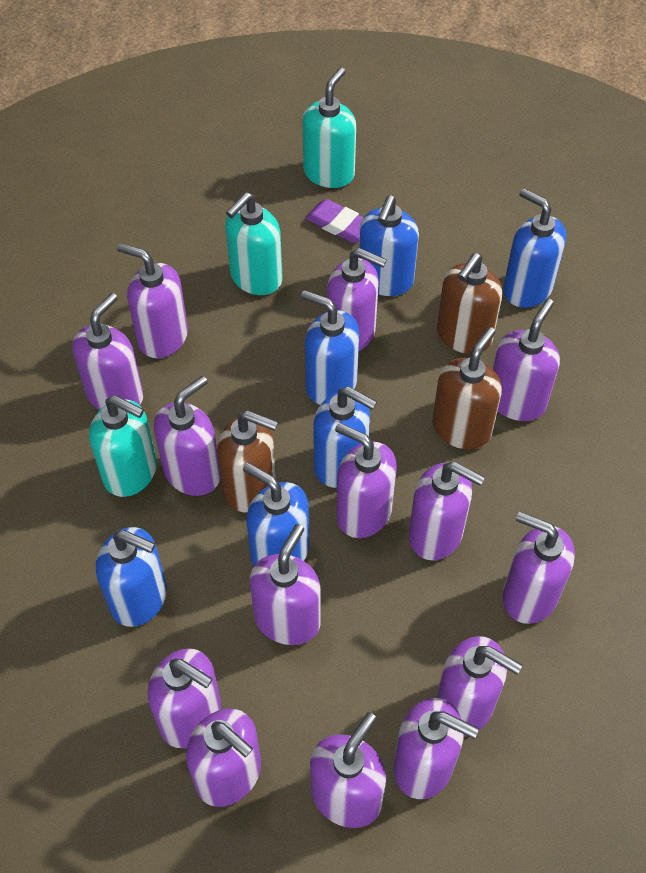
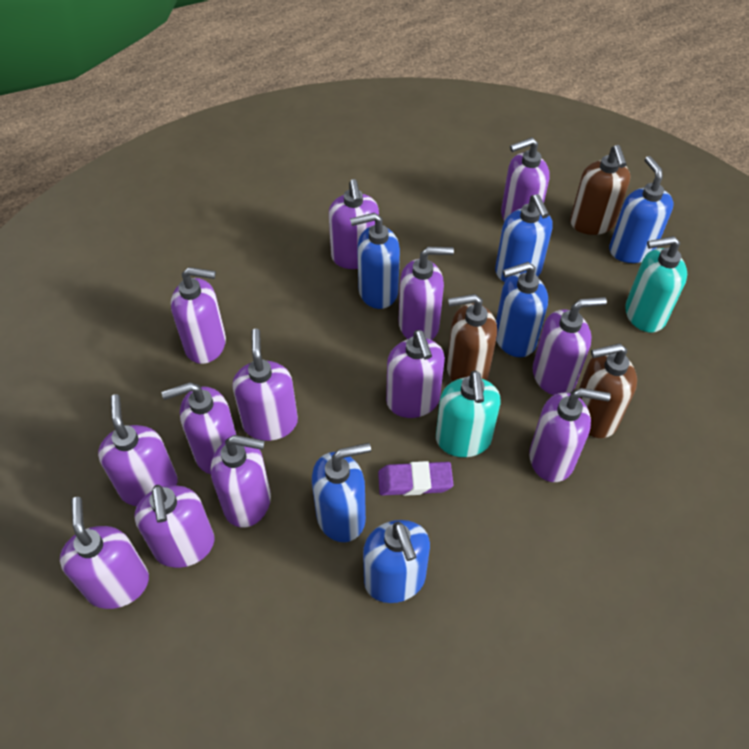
purple soap dispenser: [72,293,144,410] [117,243,188,358] [147,648,221,748] [154,376,221,496] [186,709,261,807] [250,524,321,645] [310,712,386,828] [327,248,387,351] [335,423,397,538] [393,698,479,799] [409,462,485,560] [436,636,522,736] [492,299,560,421] [503,512,575,624] = 14 -> [60,497,149,609] [98,394,177,506] [135,485,214,568] [162,382,236,474] [171,267,226,364] [211,435,271,528] [232,328,298,441] [329,179,379,269] [386,330,445,418] [398,247,454,340] [501,137,550,222] [529,388,611,482] [533,297,607,395] = 13
turquoise soap dispenser: [89,395,157,497] [225,192,282,295] [302,67,356,188] = 3 -> [436,370,501,457] [625,236,687,333] = 2

